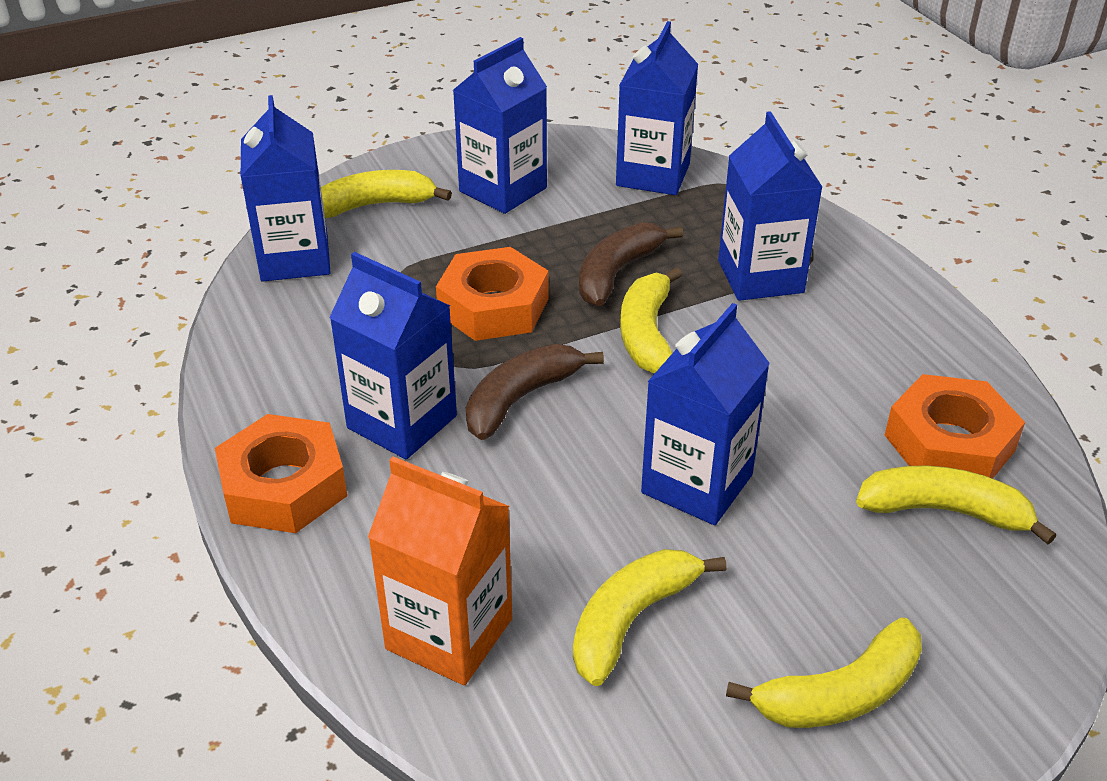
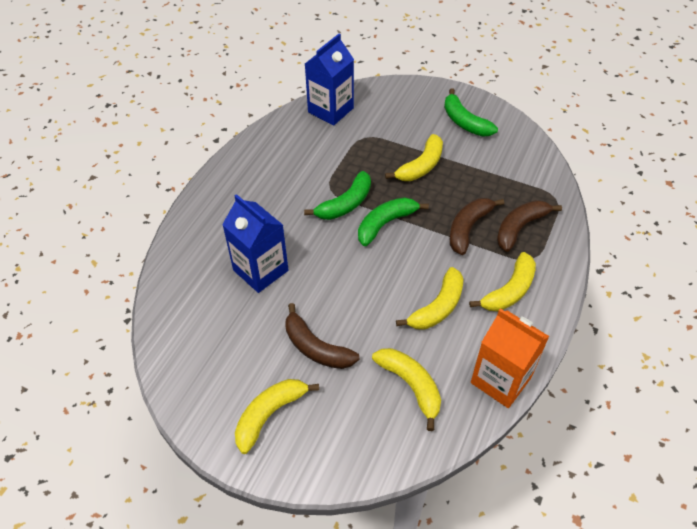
blue carton: [241,95,331,281] [329,252,457,459] [453,37,547,214] [616,21,698,195] [641,303,770,525] [718,111,822,301] = 6 -> [222,194,288,293] [305,34,354,126] = 2
brown banana: [466,344,604,440] [579,222,683,306] = 2 -> [286,303,359,369] [450,198,504,255] [497,200,562,252] = 3
green banana: none = 0 -> [304,171,371,220] [358,197,429,246] [444,88,498,137] = 3
orange nut: [215,414,347,533] [436,247,549,341] [885,374,1025,479] = 3 -> none = 0

